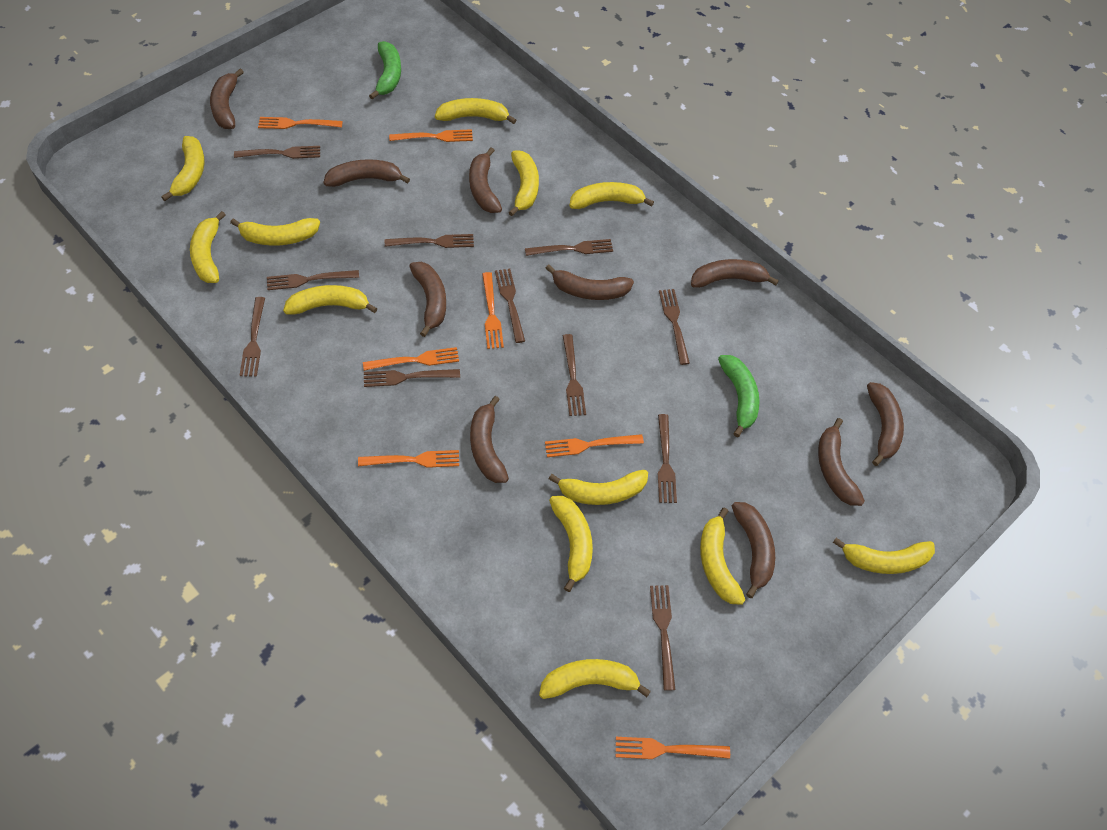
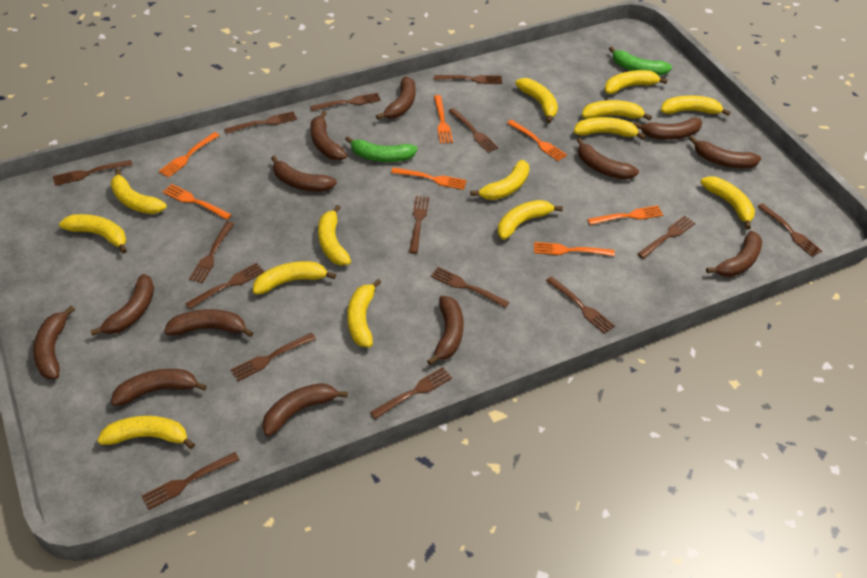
brown banana: [210,69,244,129] [323,159,410,187] [409,262,446,337] [469,147,502,213] [470,396,509,483] [545,264,634,300] [691,259,779,288] [732,502,775,598] [818,418,865,506] [867,382,904,466] = 10 -> [33,306,75,379] [90,274,154,336] [111,369,207,406] [164,309,253,337] [262,383,348,436] [271,155,337,192] [310,111,347,160] [376,77,416,120] [427,296,464,365] [577,138,639,180] [634,117,702,140] [689,136,761,168] [706,231,762,277] = 13
brown fork: [234,146,320,159] [240,297,265,377] [267,270,359,290] [364,369,460,387] [385,234,474,248] [495,269,525,343] [525,239,613,256] [563,334,586,416] [650,585,676,691] [658,414,677,503] [659,289,690,365] = 11 -> [53,160,133,186] [142,452,239,510] [185,263,264,309] [189,221,234,283] [224,111,297,134] [231,333,316,381] [310,93,381,111] [370,367,452,419] [409,196,429,254] [431,267,509,308] [434,75,502,84] [448,108,499,153] [546,276,615,334] [637,216,695,259] [757,203,822,257] = 15
yellow banana: [161,136,205,201] [190,211,225,283] [230,218,320,246] [283,285,377,315] [435,98,516,124] [508,150,539,216] [539,659,651,699] [549,470,648,505] [549,496,593,592] [569,182,654,209] [700,508,745,605] [833,538,935,574] = 12 -> [59,214,127,254] [97,416,195,449] [110,169,167,214] [253,261,336,295] [318,205,351,265] [347,279,381,348] [470,160,530,200] [498,200,563,240] [515,78,558,123] [574,117,646,139] [582,100,652,121] [604,70,668,94] [661,95,731,116] [700,176,755,229] = 14

